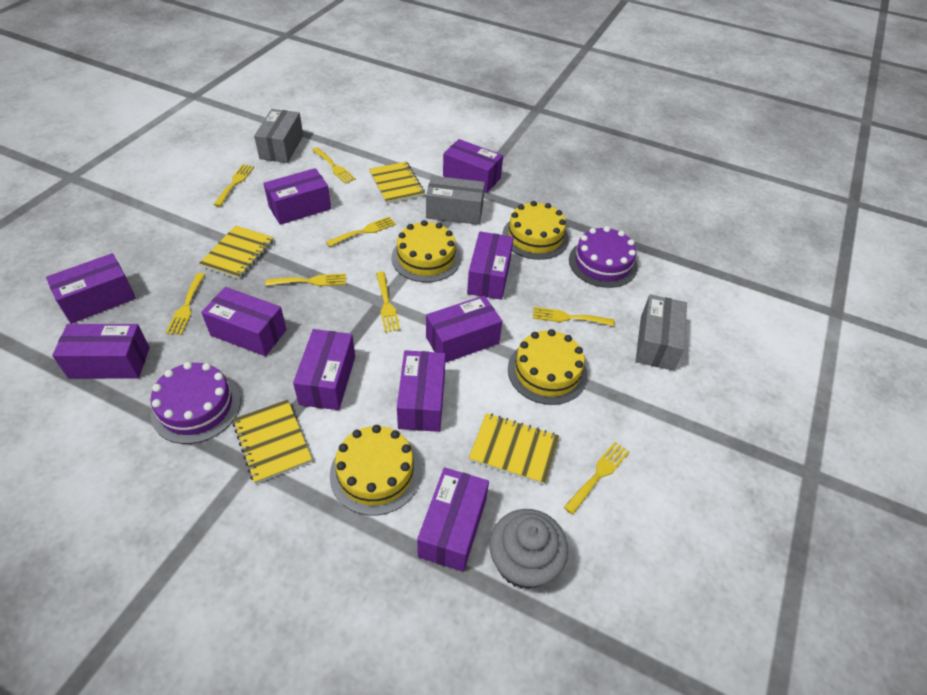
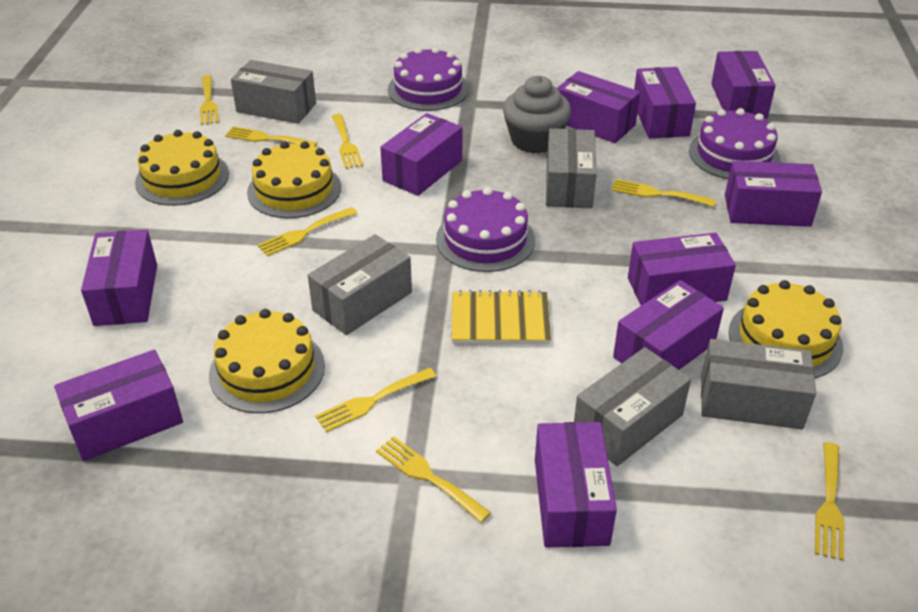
grey box: [254,109,303,163] [426,176,485,225] [636,294,687,371] = 3 -> [231,60,316,124] [308,234,412,335] [546,128,597,208] [574,347,691,466] [701,339,816,429] = 5
purple cake: [151,362,241,444] [569,226,638,288] = 2 -> [388,47,469,111] [436,187,535,272] [689,108,780,179] = 3
yellow notebook: [199,226,274,279] [233,399,312,484] [369,162,425,204] [469,413,559,485] = 4 -> [452,290,551,344] = 1

